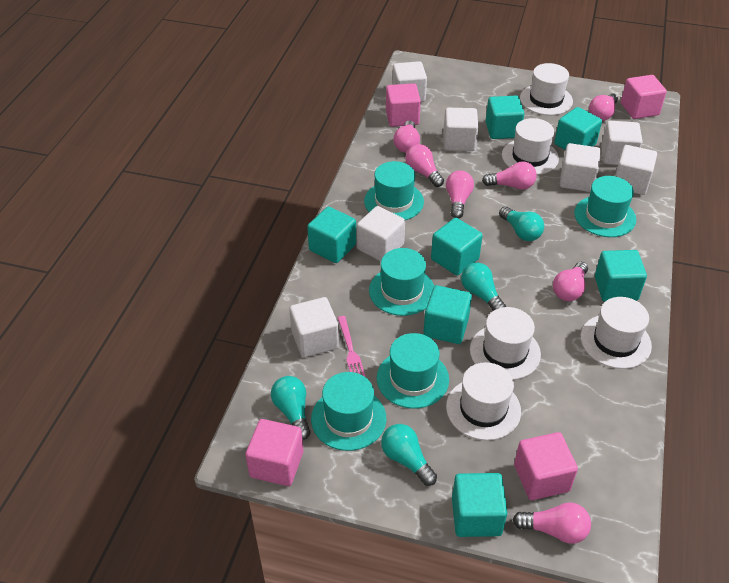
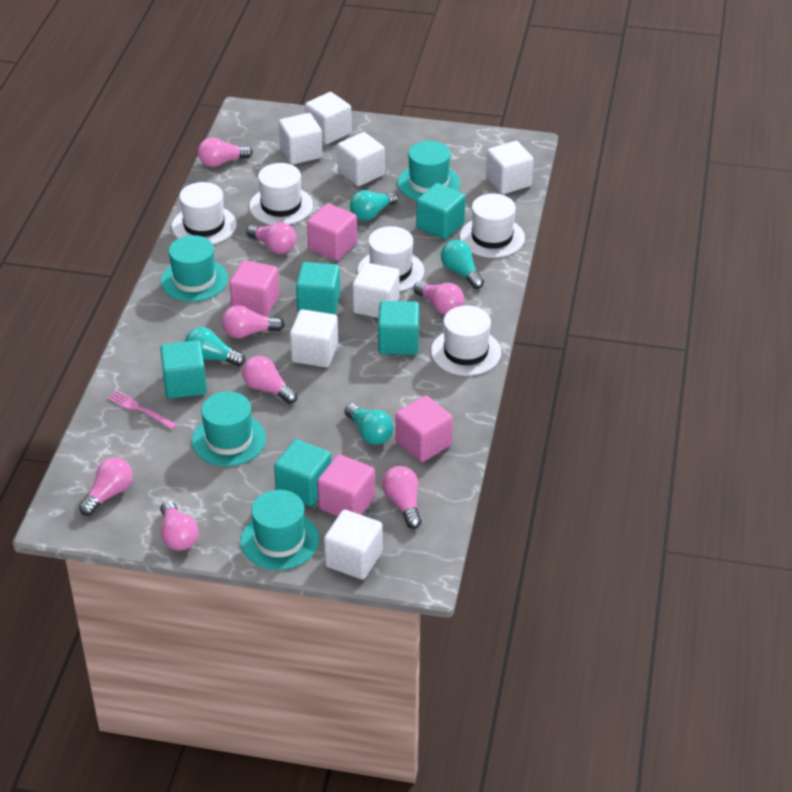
pink light bulb: [393,120,420,153] [405,144,444,187] [446,170,474,219] [482,161,537,190] [513,502,591,544] [553,262,588,301] [589,93,618,121] = 7 -> [79,457,133,516] [160,500,199,551] [198,137,253,167] [222,305,285,338] [242,356,298,404] [246,222,296,254] [382,466,422,529] [413,281,464,315] = 8
turquoise cube: [307,207,356,263] [423,285,472,344] [431,218,483,276] [452,473,508,537] [486,96,525,139] [554,107,602,150] [595,250,647,302] = 7 -> [160,340,207,399] [274,439,332,507] [296,262,340,314] [378,301,419,355] [416,183,465,239] = 5
turquoise hat: [311,372,386,451] [364,161,424,220] [369,248,434,316] [377,333,449,409] [574,176,636,237] = 5 -> [161,235,228,302] [192,391,266,466] [241,490,319,570] [398,141,460,200] = 4

